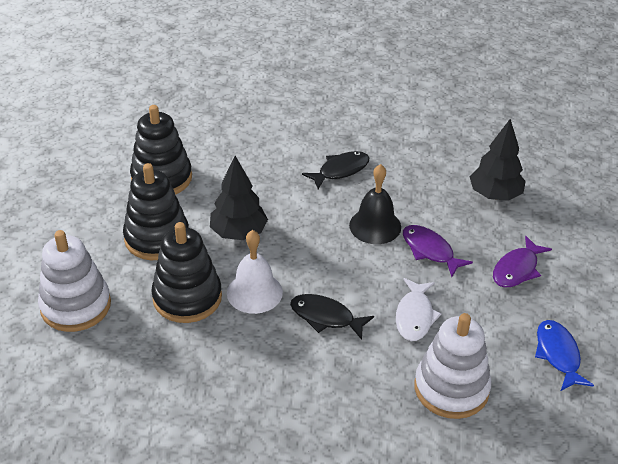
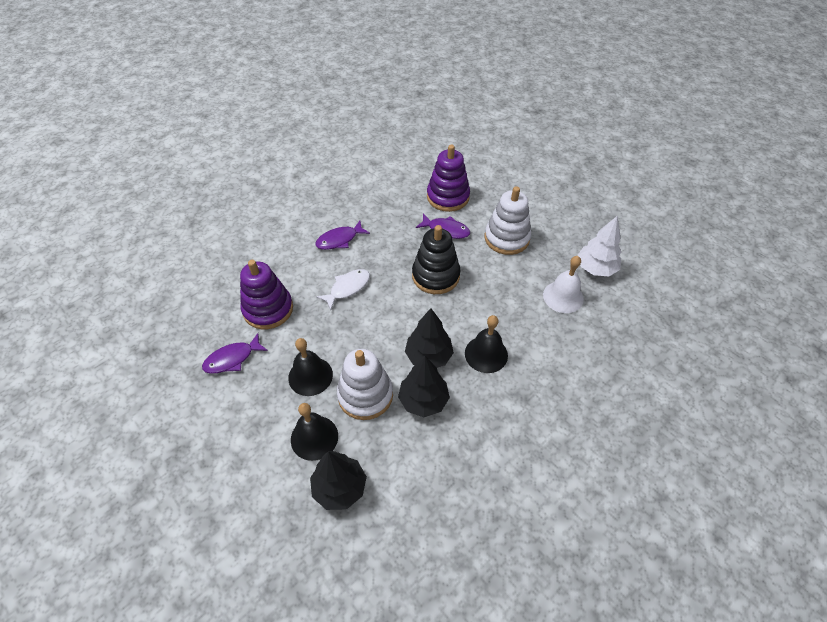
black bell: [349,164,401,244] = 1 -> [288,338,333,396] [291,403,338,461] [465,315,508,373] = 3
black fish: [290,294,374,340] [302,151,369,189] = 2 -> none = 0
black stacking toy: [123,163,189,260] [130,105,192,195] [151,222,222,323] = 3 -> [412,225,460,294] = 1
black tree: [210,156,268,240] [470,119,526,201] = 2 -> [310,451,367,510] [398,356,450,417] [405,308,454,368] = 3
blue fish: [535,320,594,391] = 1 -> none = 0
purple fish: [403,225,473,277] [493,236,552,288] = 2 -> [202,333,268,374] [315,221,370,250] [416,214,470,239] = 3
purple stacking toy: none = 0 -> [240,260,293,329] [427,144,470,212] = 2
white tree: none = 0 -> [577,216,621,276] = 1

